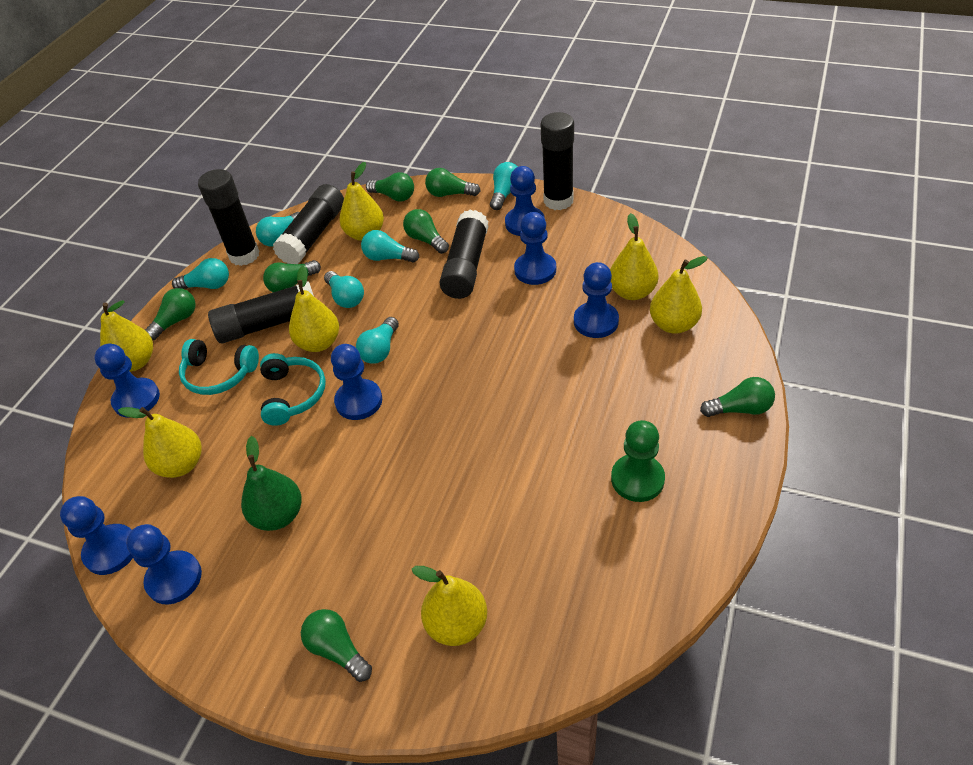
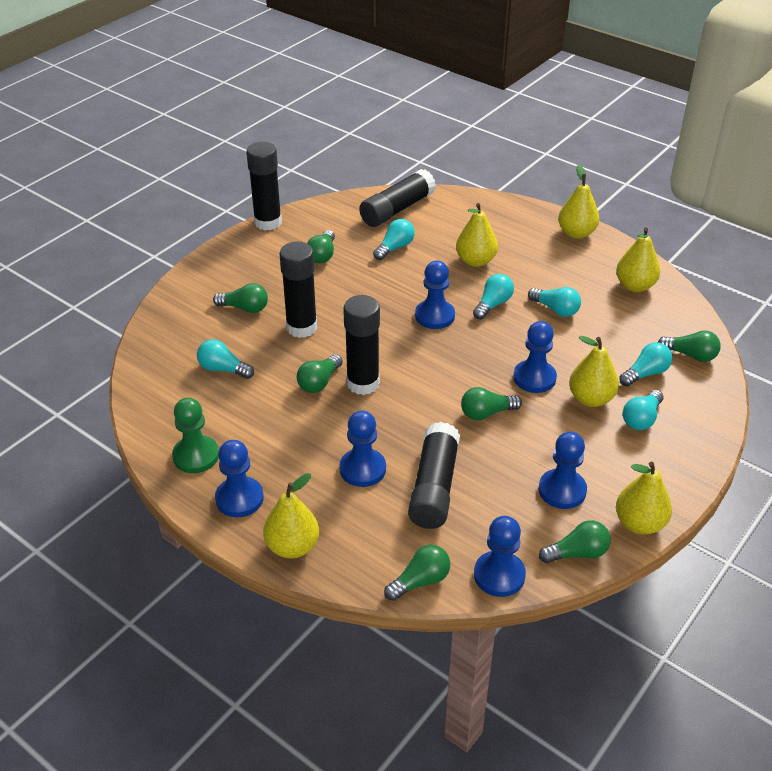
blue pawn: [60,496,133,575] [94,344,160,418] [126,524,202,604] [331,344,382,420] [505,166,545,236] [514,212,556,285] [574,262,619,338] = 7 -> [215,440,264,517] [339,411,386,487] [415,261,455,329] [474,516,526,597] [513,321,557,393] [539,432,587,509] = 6
green pear: [241,436,302,531] = 1 -> none = 0
turquoise headphones: [179,339,259,395] [260,353,326,426] = 2 -> none = 0
yellow pear: [100,300,153,371] [118,407,202,478] [289,266,339,352] [339,162,384,241] [412,566,487,646] [610,213,659,300] [650,256,708,334] = 7 -> [263,473,319,559] [456,203,498,267] [558,164,599,239] [569,336,619,407] [616,227,660,292] [616,462,672,535] = 6

